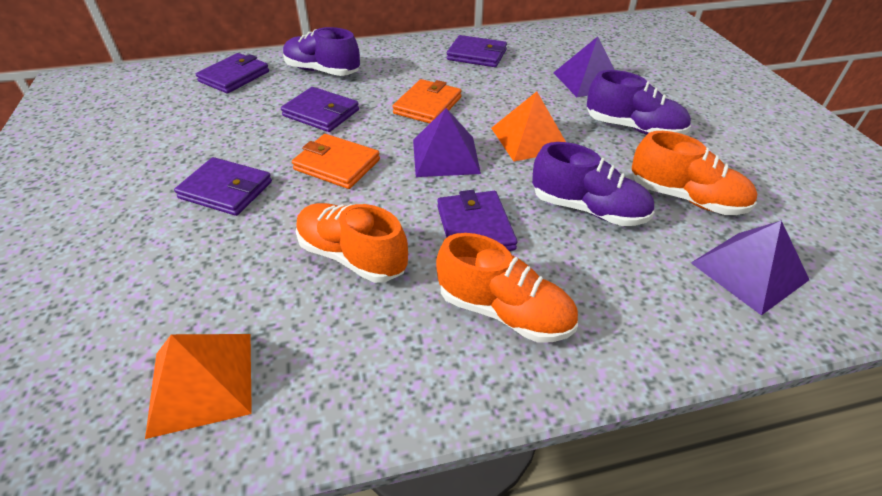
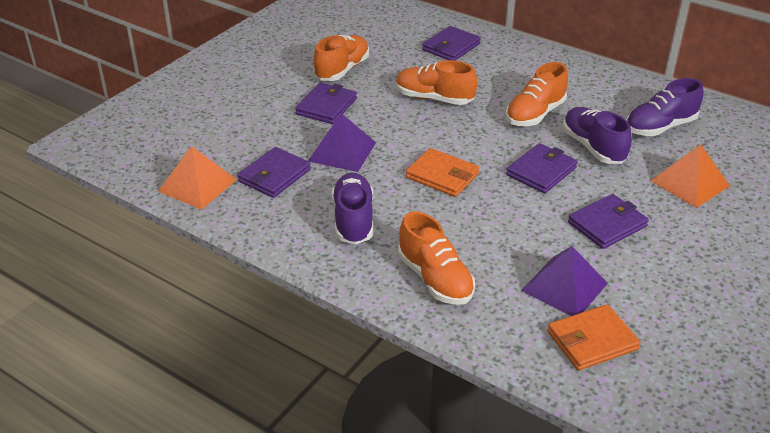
orange shoe: [296,203,408,283] [436,233,578,342] [632,131,757,215] = 3 -> [313,35,369,81] [396,60,477,105] [398,211,475,305] [506,62,568,126] = 4
purple pyramid: [413,108,481,177] [553,37,615,97] [691,220,809,315] = 3 -> [308,113,376,172] [521,246,608,316] = 2

